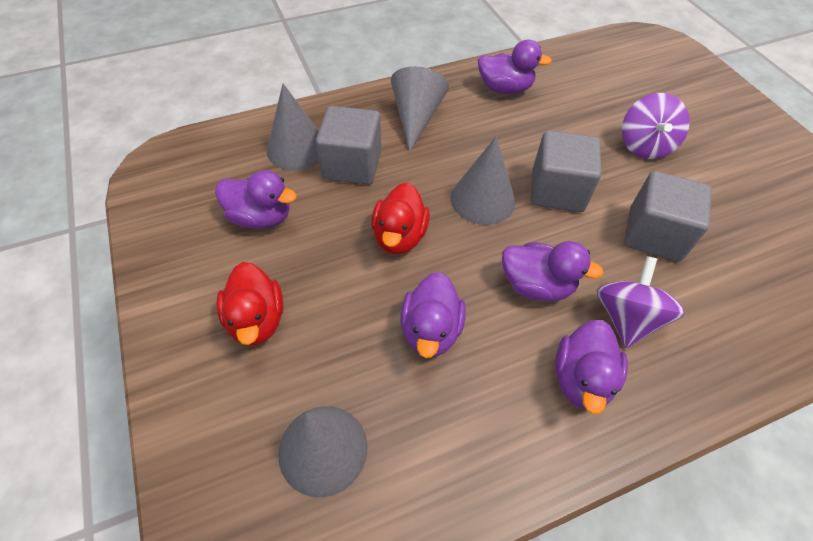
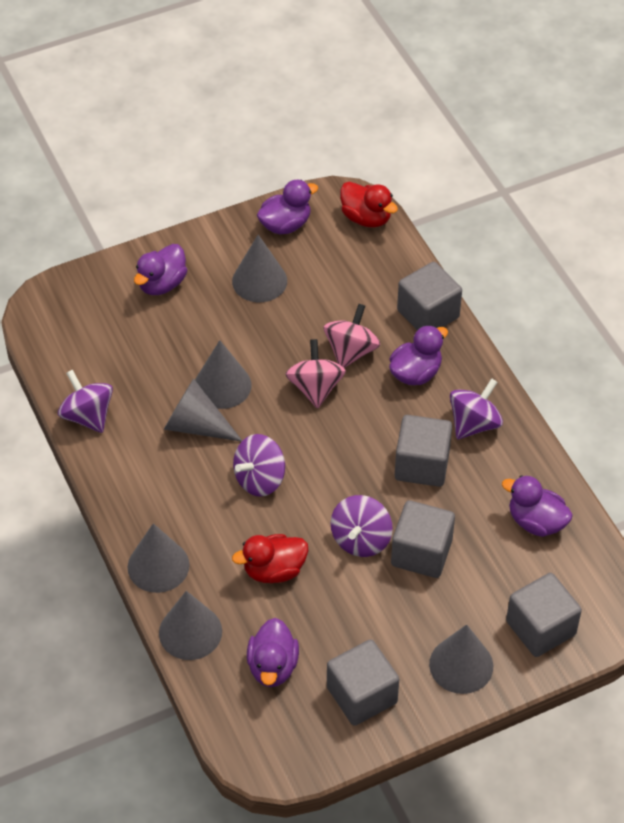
grey cone: [267,84,319,171] [278,406,368,497] [391,66,449,152] [451,137,515,225] = 4 -> [128,523,189,593] [159,591,222,660] [164,379,242,442] [195,340,251,409] [232,235,287,302] [429,624,493,694] = 6
grey cube: [316,106,381,185] [531,130,601,212] [624,171,712,261] = 3 -> [327,639,399,726] [391,500,455,578] [395,415,452,487] [397,262,462,330] [506,573,582,657] = 5
pink spinning top: none = 0 -> [286,339,346,409] [324,304,380,368] = 2
purple spinning top: [597,256,685,348] [622,93,690,159] = 2 -> [58,370,113,433] [233,434,285,497] [331,495,393,557] [450,378,503,439] = 4

